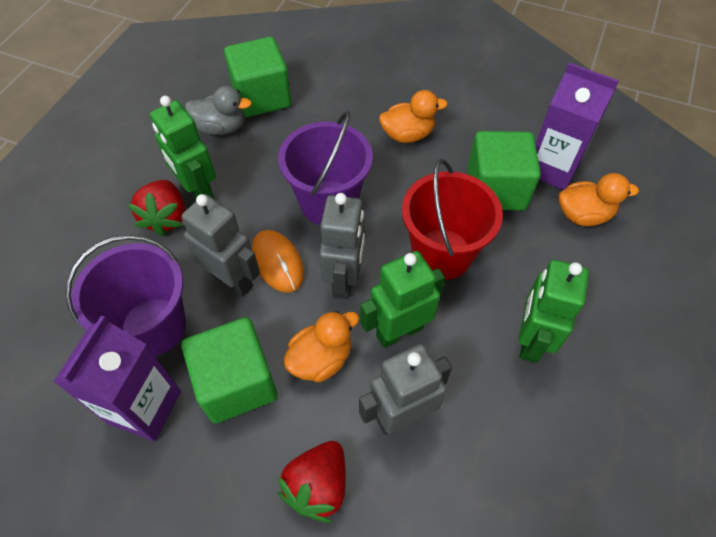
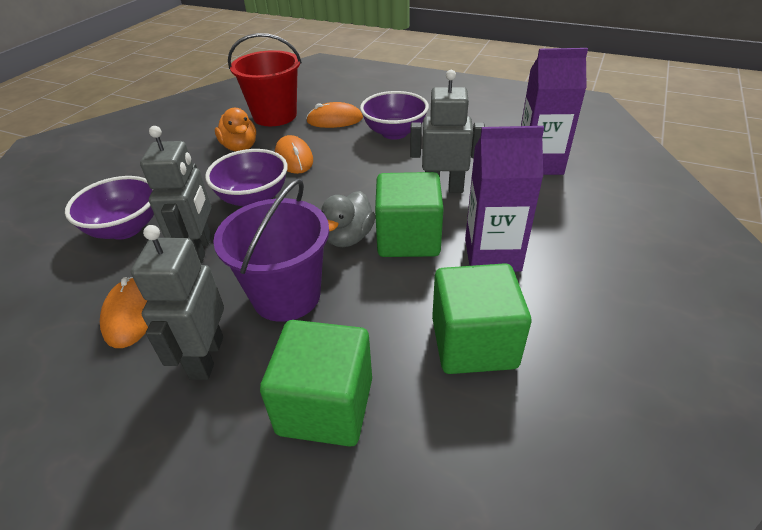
green robot: [150,96,216,199] [360,251,445,348] [519,260,589,363] = 3 -> none = 0
orange duck: [283,311,359,382] [379,90,448,143] [559,173,639,226] = 3 -> [215,108,256,151] = 1
orange mouse: [252,230,304,293] = 1 -> [100,277,148,348] [275,135,313,174] [306,102,363,128] = 3
purple bowl: none = 0 -> [65,176,154,240] [205,149,288,207] [360,91,429,140] = 3
purple bucket: [65,235,186,356] [278,111,373,225] = 2 -> [213,179,329,322] = 1
red strawberry: [128,180,185,236] [278,441,346,523] = 2 -> none = 0

